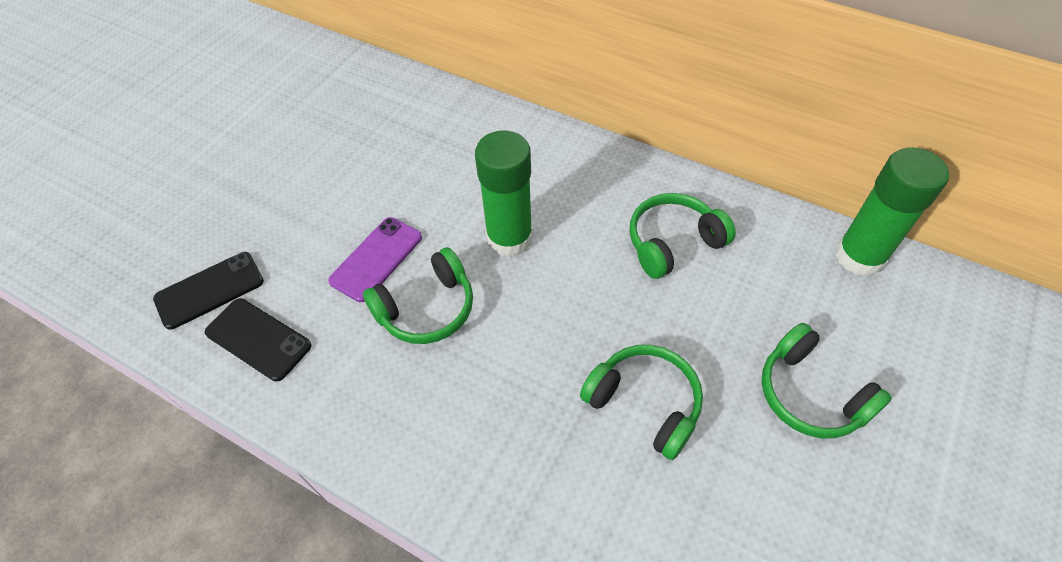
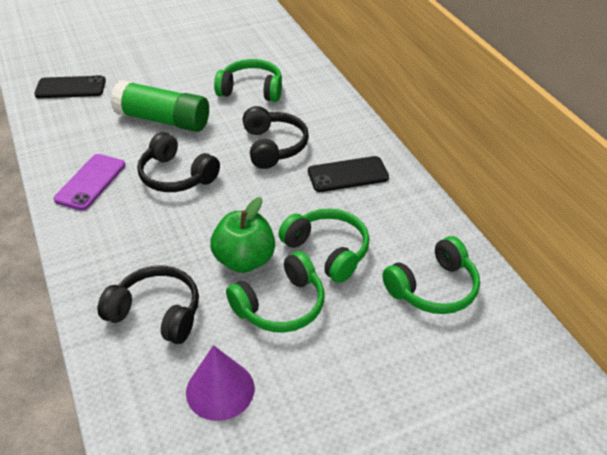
black headphones: none = 0 -> [97,265,199,344] [137,132,220,192] [243,106,309,169] = 3
green apple: none = 0 -> [210,197,275,273] = 1
green glue stick: [475,130,533,257] [835,147,949,276] = 2 -> [111,80,209,132] = 1
purple cone: none = 0 -> [186,345,255,421] = 1

